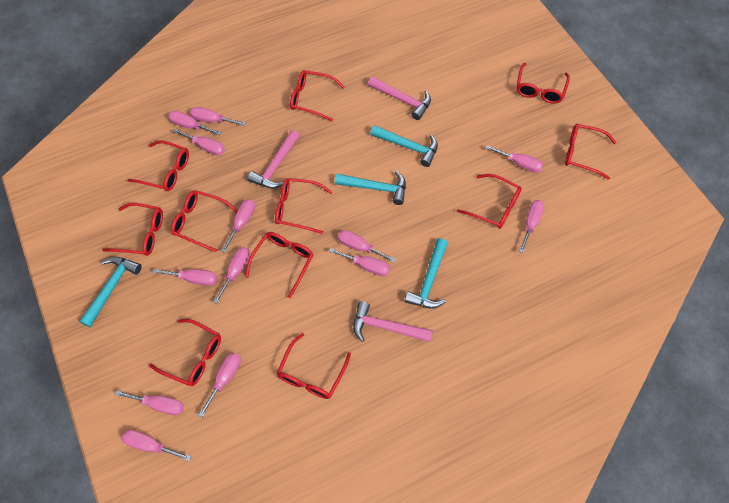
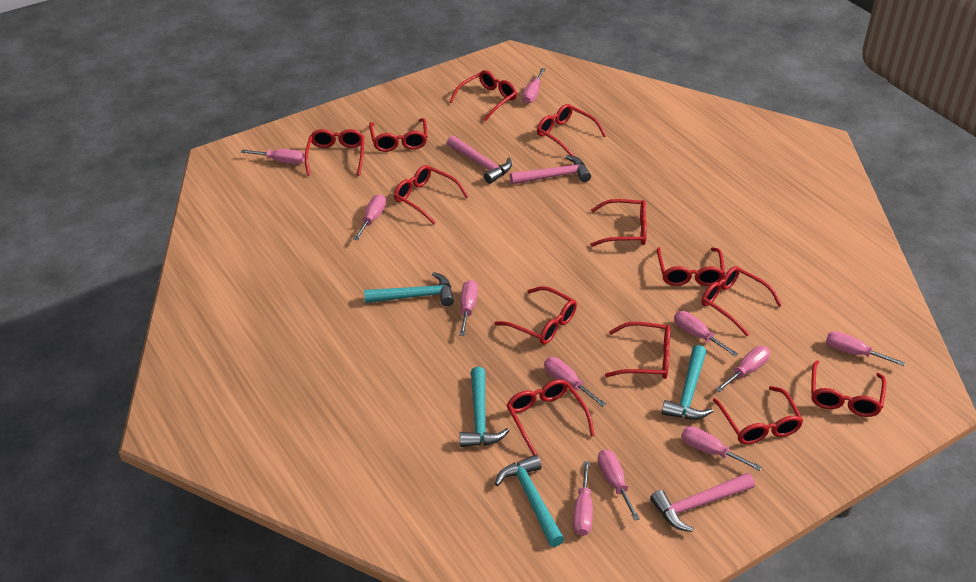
pink screwdriver: [115,390,184,415] [122,430,191,461] [152,269,217,286] [168,111,221,135] [173,129,225,156] [190,107,246,126] [198,353,241,417] [213,247,250,304] [221,199,255,253] [329,248,390,276] [338,230,396,262] [486,145,543,173] [519,200,544,253] = 13 -> [241,149,305,164] [353,194,386,240] [459,280,478,336] [522,68,545,104] [544,357,606,407] [573,461,593,536] [598,449,640,521] [674,311,738,357] [681,426,762,471] [715,346,770,392] [826,331,905,366] = 11
red glasses: [103,203,163,256] [128,140,189,191] [149,319,221,386] [171,190,238,252] [245,232,314,298] [275,178,333,234] [277,333,351,399] [290,70,345,121] [457,174,522,229] [517,63,570,104] [565,124,617,180] = 11 -> [305,129,364,176] [369,118,427,152] [394,165,469,224] [450,70,517,121] [495,286,577,345] [507,379,595,455] [537,104,606,156] [590,199,647,247] [605,322,670,379] [657,247,725,286] [701,266,782,336] [713,386,804,444] [811,361,886,417] = 13

